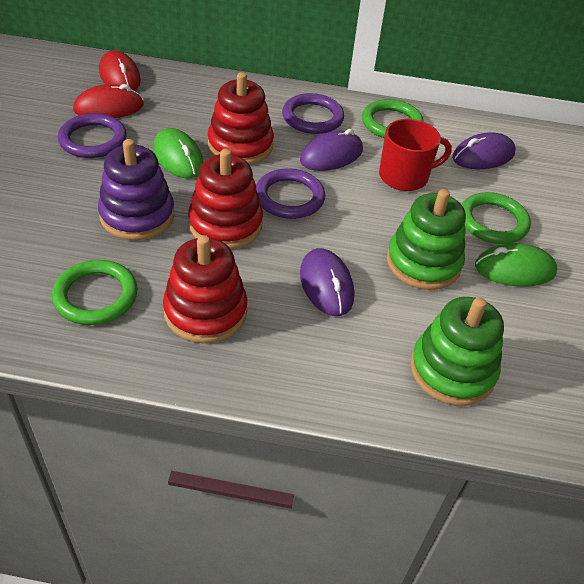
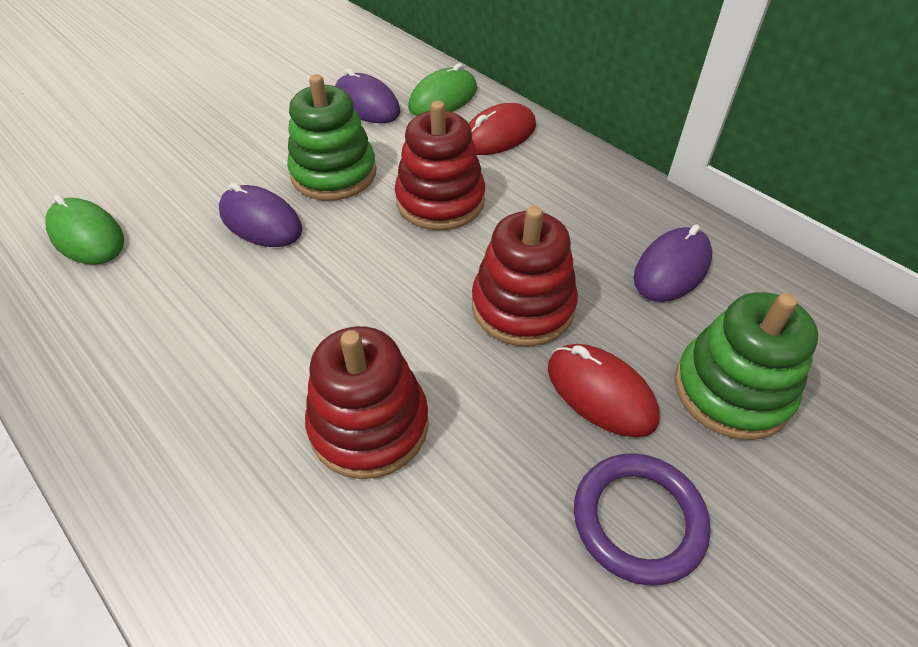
green ring: [52,260,138,325] [362,99,424,138] [461,192,531,244] = 3 -> none = 0
purple ring: [58,113,127,158] [256,168,325,219] [282,93,344,134] = 3 -> [574,453,711,585] = 1
purple stacking toy: [98,139,175,240] = 1 -> none = 0
red mug: [379,119,452,191] = 1 -> none = 0

